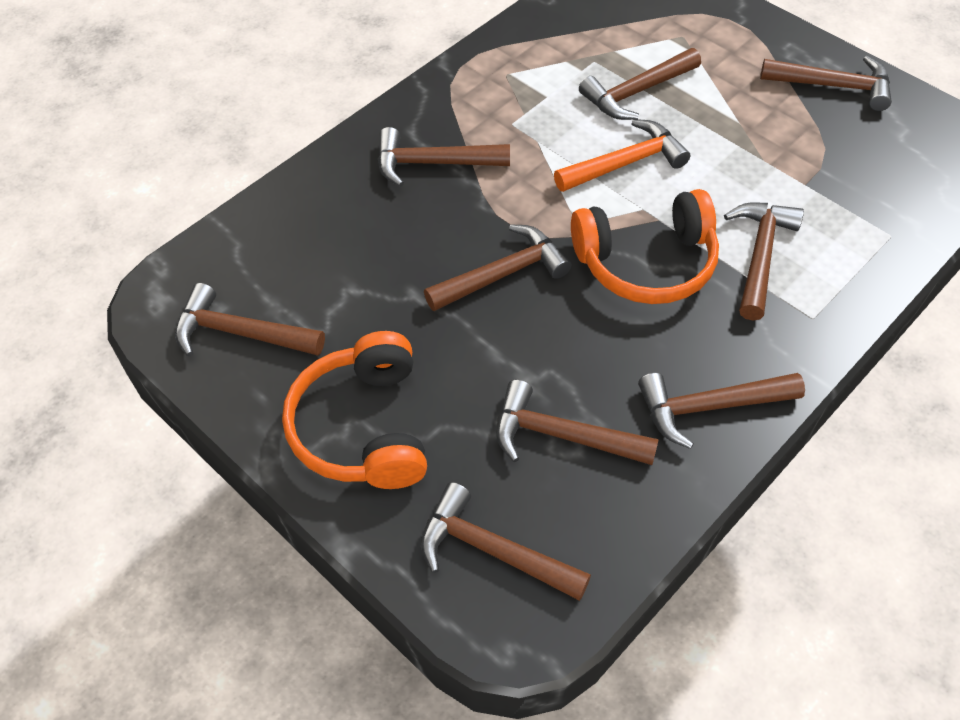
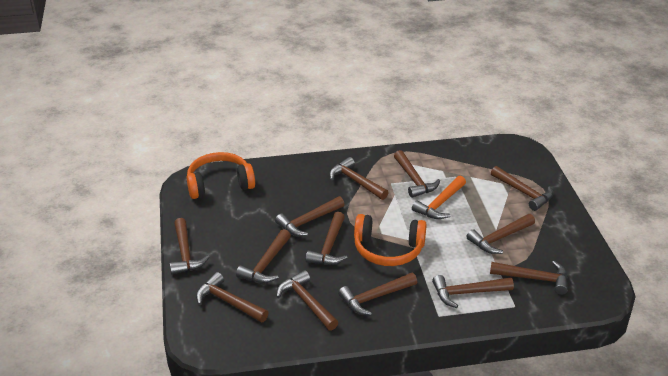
brown hammer: [175,283,325,357] [378,127,510,187] [421,482,591,601] [424,224,572,311] [496,380,659,465] [579,48,701,120] [638,373,805,449] [724,203,804,321] [760,56,892,111] = 9 -> [170,218,210,275] [196,272,269,322] [236,229,291,283] [275,196,345,236] [276,270,339,331] [306,212,348,265] [329,157,389,200] [338,273,417,315] [394,150,440,198] [432,275,514,308] [466,214,535,254] [490,261,568,295] [491,166,553,211] = 13

